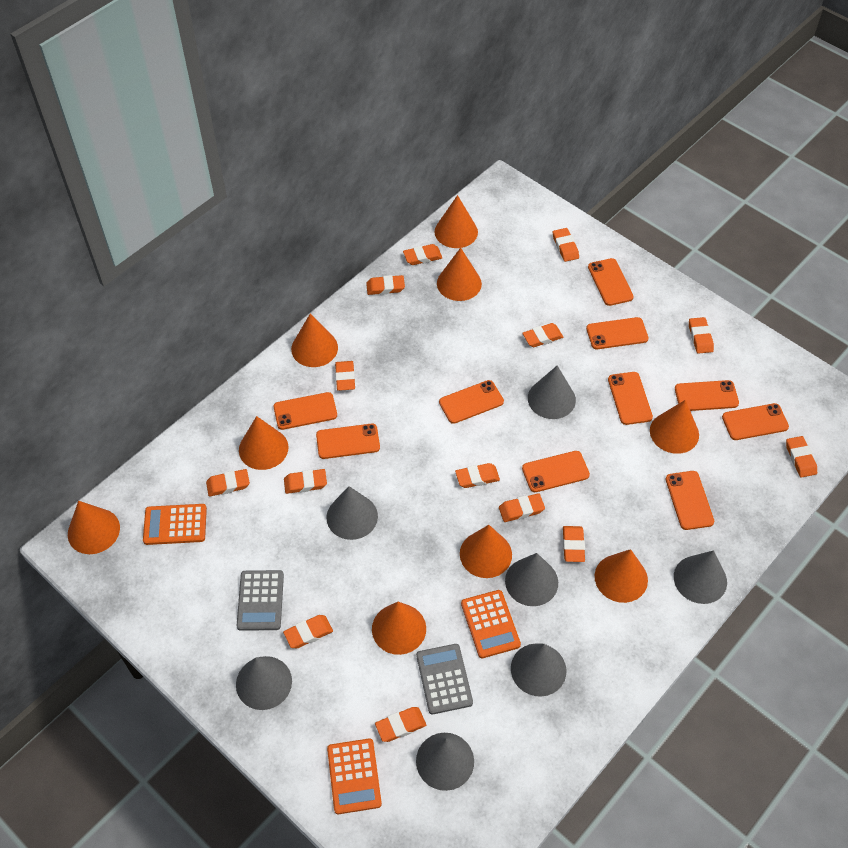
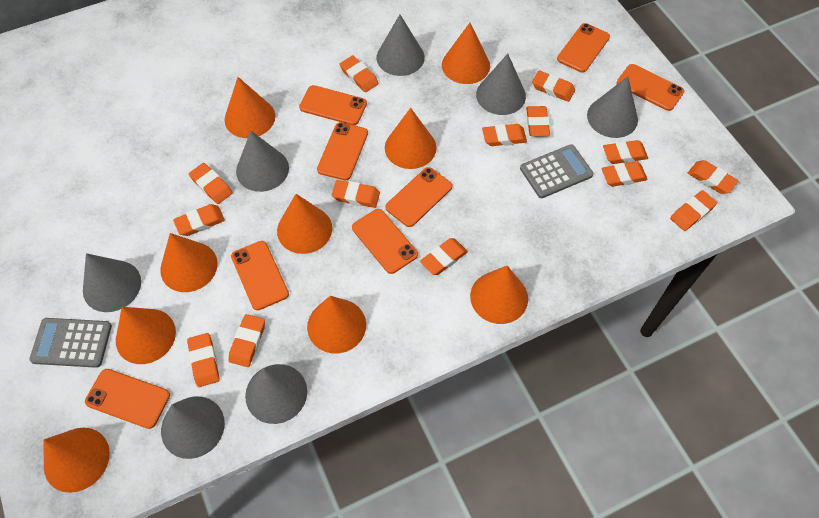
orange calculator: [143,504,207,545] [327,738,382,814] [461,590,521,658] = 3 -> none = 0
orange phone: [274,392,337,430] [316,424,380,459] [439,380,504,424] [522,451,590,492] [586,317,648,349] [588,258,634,306] [608,372,653,425] [666,471,714,530] [675,380,739,411] [722,403,789,440] = 10 -> [85,369,170,429] [231,241,289,310] [299,85,367,125] [317,122,368,180] [352,209,418,274] [385,167,452,227] [557,23,610,73] [617,64,684,111] = 8

